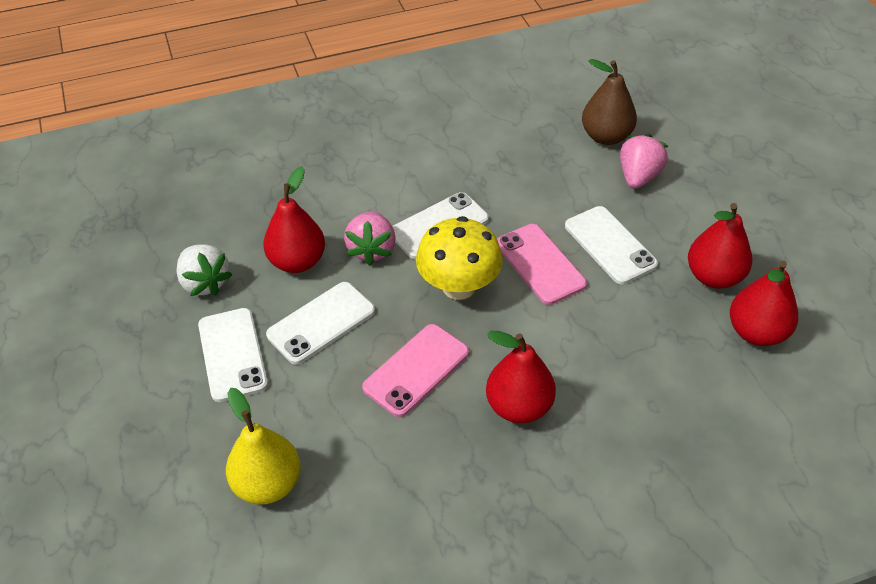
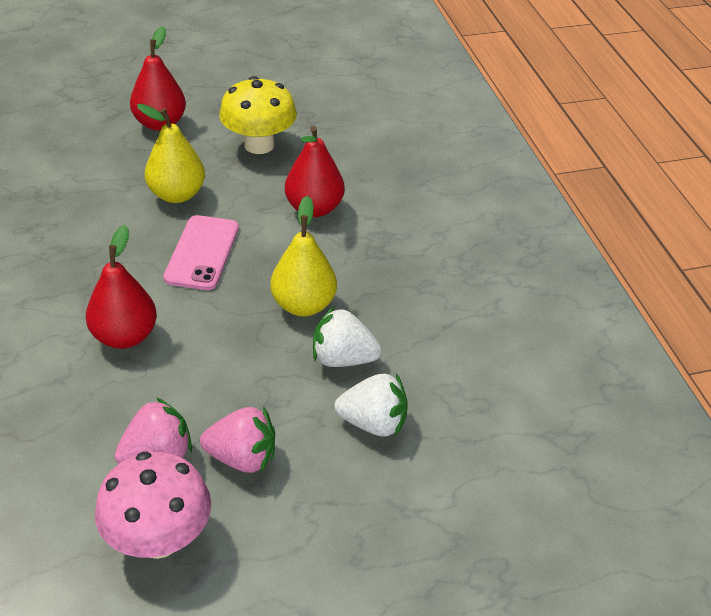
brown pear: [582,59,637,145] = 1 -> none = 0
pink mushroom: none = 0 -> [95,452,211,559] = 1
pink phone: [362,324,469,417] [497,224,587,305] = 2 -> [163,215,239,290] = 1
red pear: [263,166,325,273] [486,331,556,423] [688,203,752,289] [730,261,798,346] = 4 -> [86,225,157,349] [130,27,186,131] [285,126,345,217] = 3
white phone: [198,308,268,402] [266,282,375,365] [392,192,489,259] [565,206,658,284] = 4 -> none = 0
white strawberry: [177,244,232,296] = 1 -> [313,306,382,367] [334,373,408,437] = 2
yellow pear: [226,388,301,505] = 1 -> [137,104,205,203] [270,196,337,316] = 2

